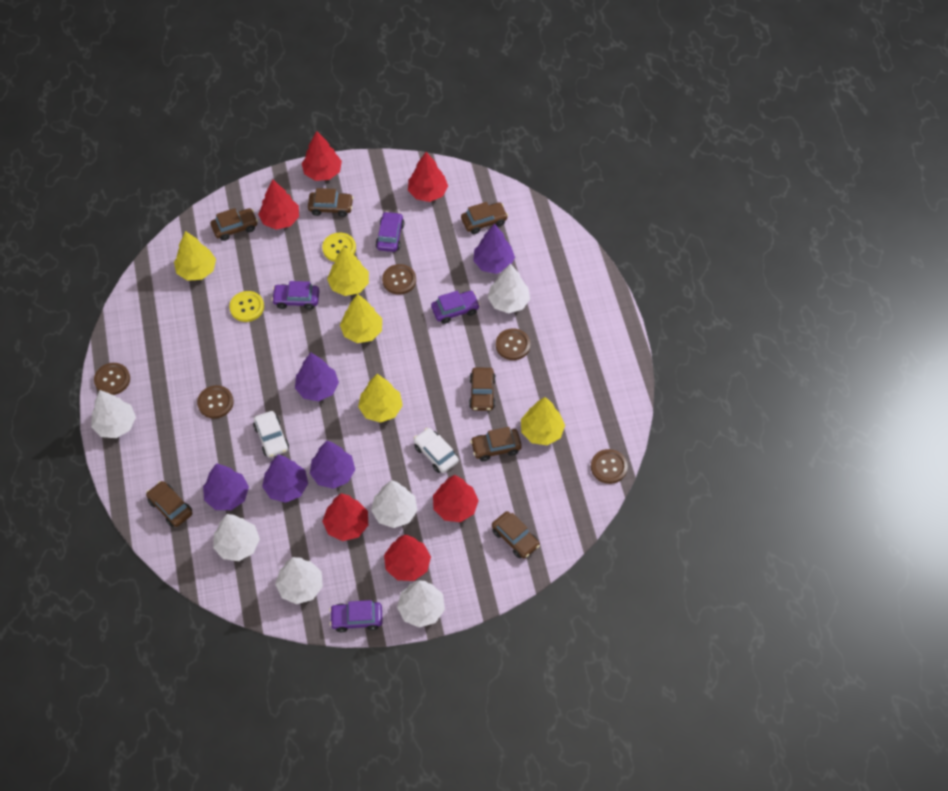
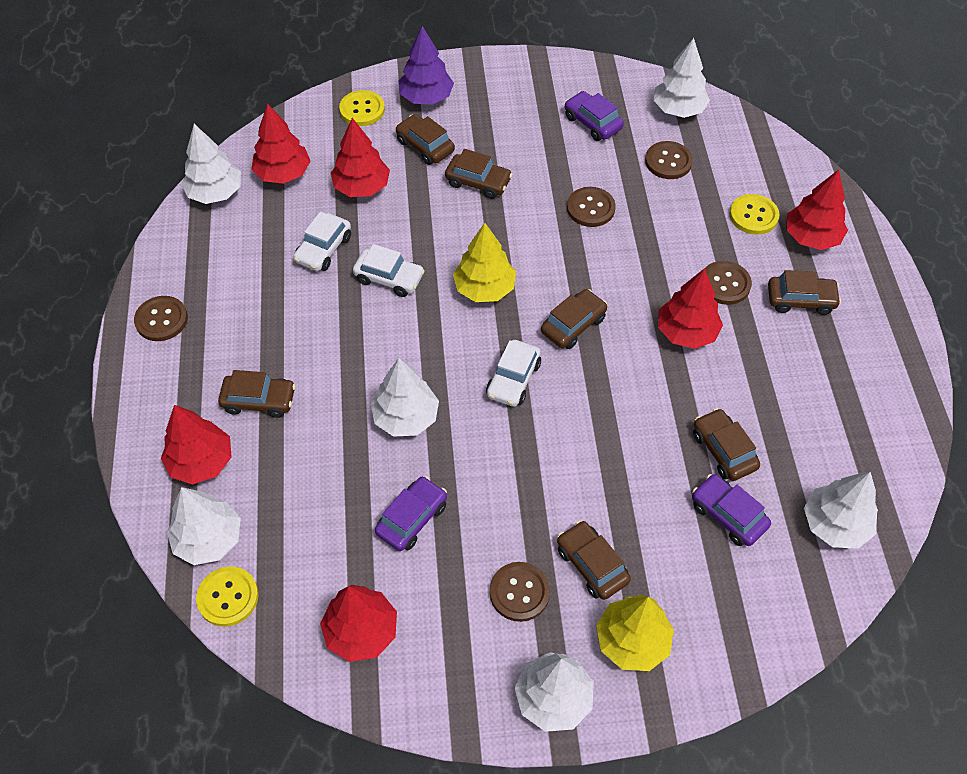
purple car: [272,281,319,310] [330,600,383,632] [375,211,404,252] [431,291,480,324] = 4 -> [375,476,447,551] [565,91,624,141] [692,474,771,546] = 3
purple tree: [203,463,249,510] [262,454,308,503] [295,353,339,401] [310,440,355,489] [473,224,515,274] = 5 -> [399,26,454,105] = 1
white car: [253,411,289,458] [414,428,459,473] = 2 -> [293,211,351,271] [353,244,425,297] [486,340,541,407] = 3
yellow button: [229,291,264,322] [322,233,356,262] = 2 -> [196,567,258,627] [339,90,385,126] [729,194,780,235] = 3
yellow tree: [174,231,216,281] [327,246,369,296] [340,294,382,343] [358,374,403,423] [521,397,565,445] = 5 -> [453,223,516,302] [596,594,674,671] = 2

